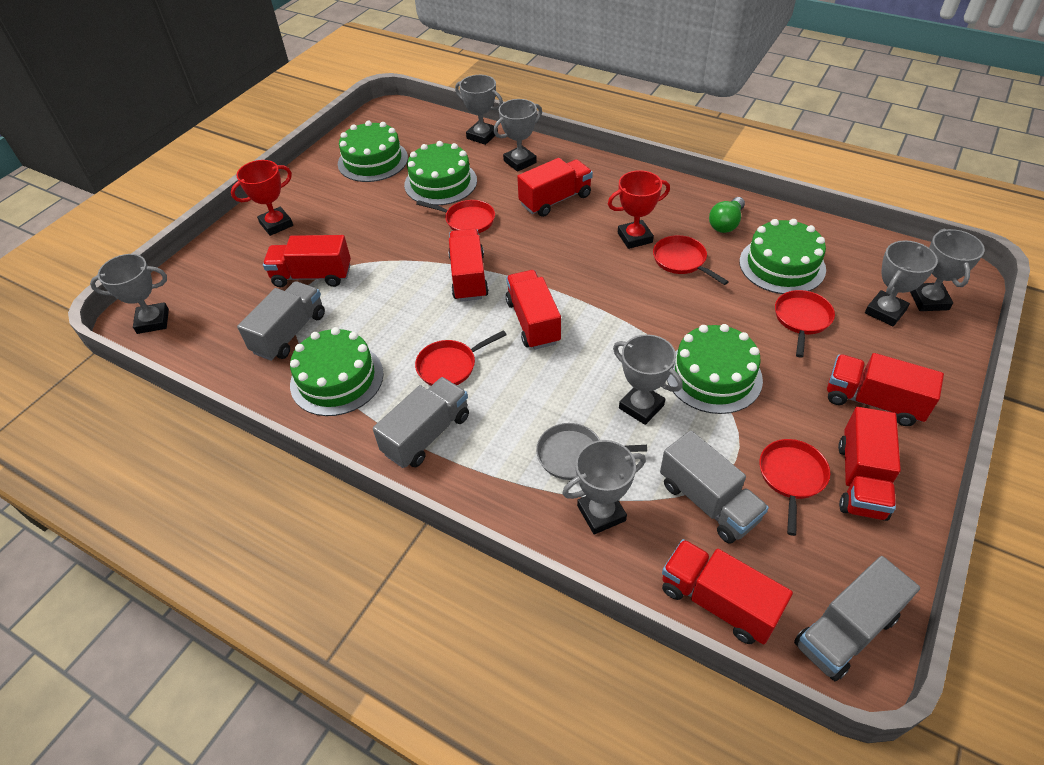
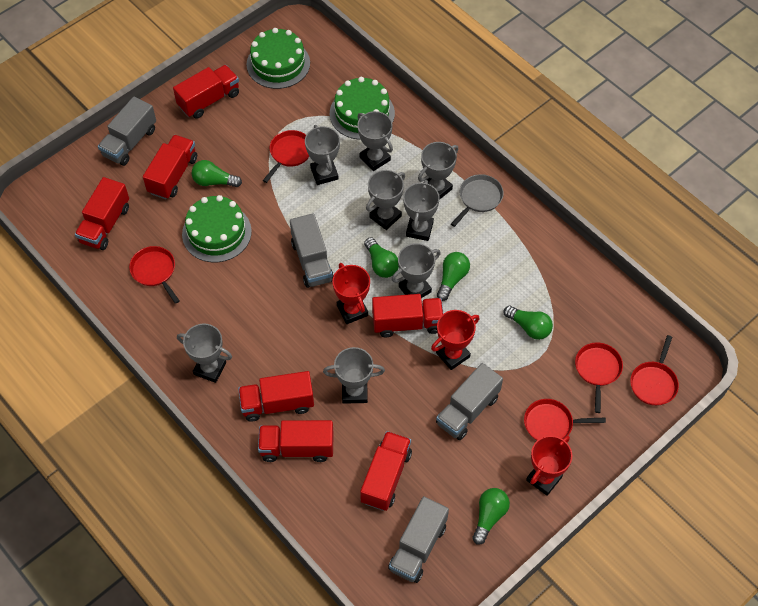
green cake: [290,327,383,416] [338,121,408,182] [404,141,477,205] [667,324,763,414] [739,219,826,294] = 5 -> [182,195,252,262] [247,28,310,89] [330,77,395,140] = 3
green light bulb: [709,197,745,233] = 1 -> [192,160,242,187] [364,237,399,278] [437,252,470,301] [472,488,510,545] [503,306,553,340] = 5
grey trophy: [90,254,169,334] [455,75,503,145] [494,99,542,172] [562,440,646,535] [613,334,683,425] [865,240,938,326] [910,229,985,311] = 7 -> [177,324,232,383] [305,125,340,185] [323,347,385,404] [357,111,393,171] [366,170,405,230] [392,243,441,298] [403,180,440,241] [418,142,459,200] = 8
red trophy: [231,160,293,236] [608,170,670,249] = 2 -> [332,263,370,324] [431,310,480,370] [526,436,572,496] = 3

